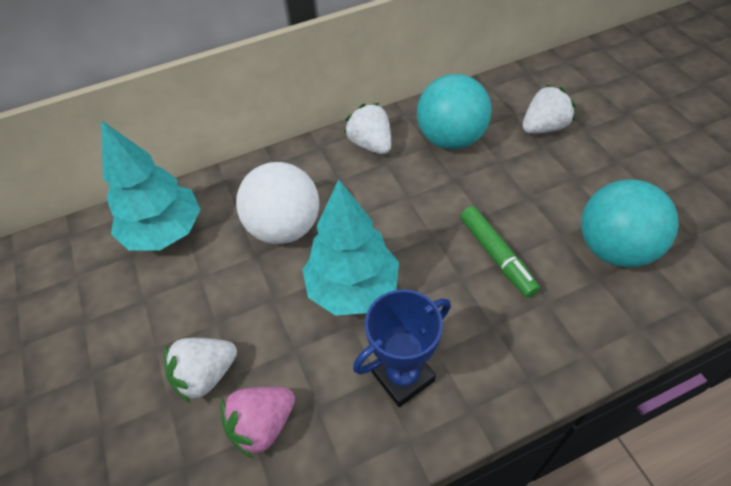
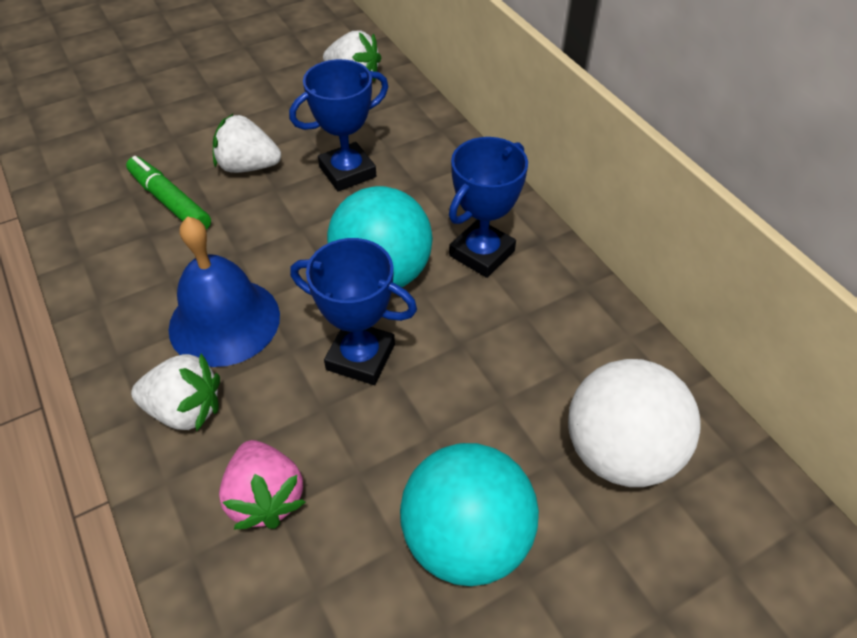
blue bell: none = 0 -> [168,216,280,367] = 1
blue trophy: [353,289,451,407] = 1 -> [289,59,388,191] [290,238,417,385] [449,137,528,278] = 3
turquoise tree: [101,120,201,251] [302,179,399,316] = 2 -> none = 0

